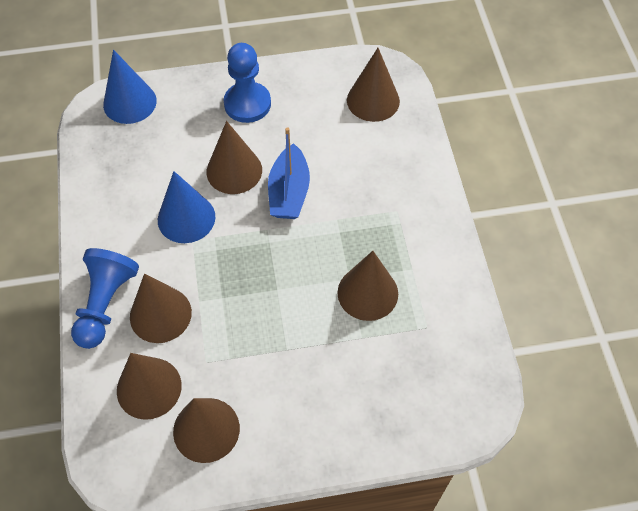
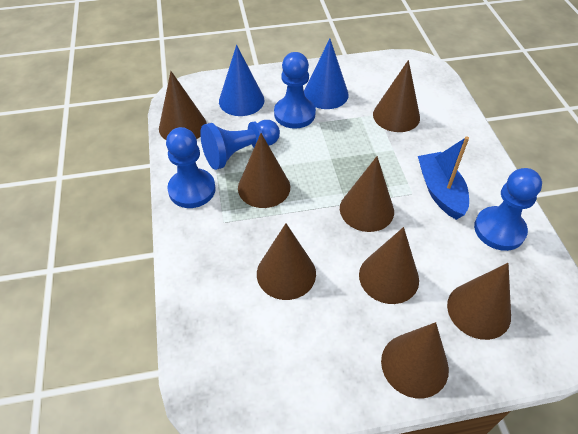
blue pawn: [71,248,139,349] [224,43,271,123] = 2 -> [166,127,216,208] [200,120,280,170] [274,52,316,129] [474,168,542,251] = 4
brown cone: [117,353,182,420] [130,274,192,343] [173,398,240,463] [206,121,262,194] [337,251,398,321] [347,48,400,122] = 6 -> [159,71,207,140] [238,133,290,208] [257,223,316,300] [340,156,394,232] [359,227,419,304] [373,60,420,132] [381,322,449,398] [447,263,511,340] = 8

